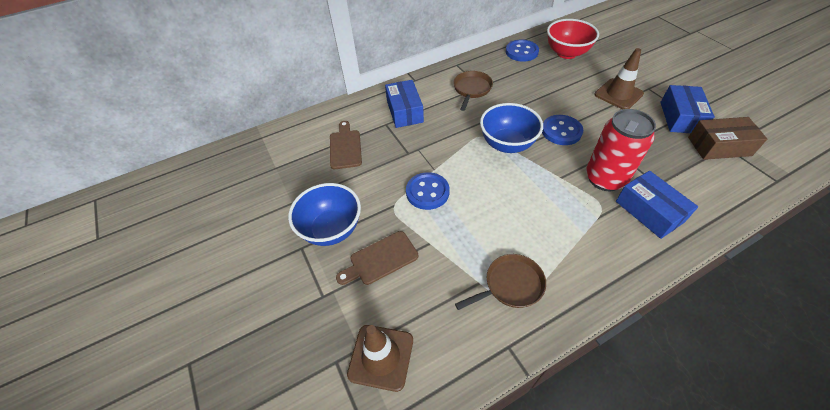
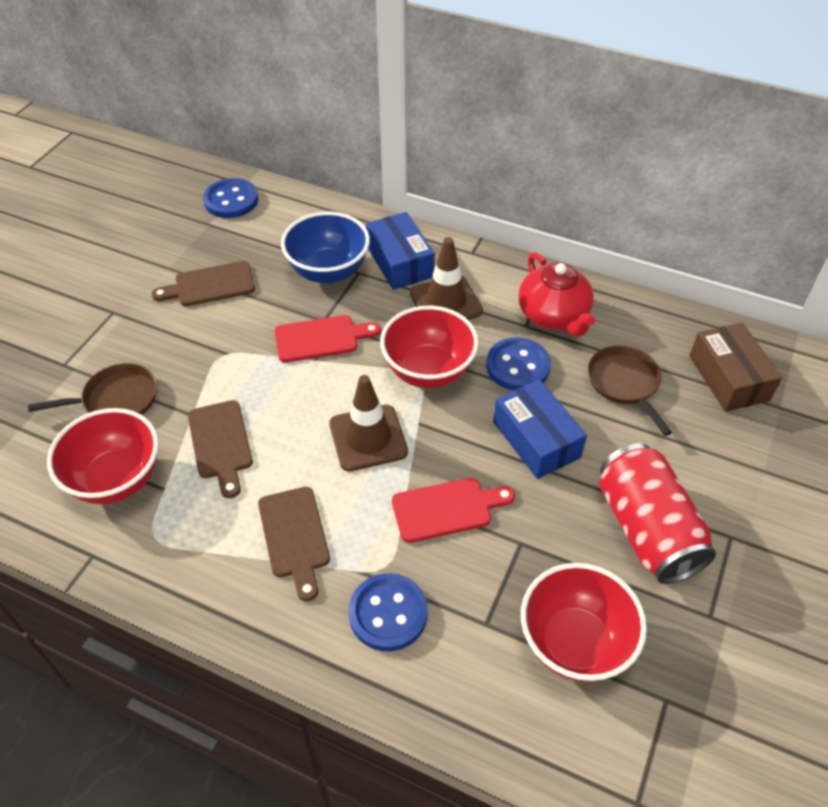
blue bowl: [288,183,361,246] [480,103,543,153] = 2 -> [281,212,370,284] = 1
blue box: [385,80,424,128] [616,171,698,239] [660,85,715,133] = 3 -> [366,212,435,290] [493,379,587,479] = 2
brown cutting board: [330,121,362,169] [336,231,418,285] = 2 -> [152,261,255,306] [188,400,253,498] [258,487,330,601] = 3
red bowl: [547,19,599,59] = 1 -> [47,408,159,504] [380,306,479,388] [521,563,647,682] = 3
red cutting board: none = 0 -> [274,315,381,362] [392,478,515,543] = 2
red teapot: none = 0 -> [518,252,595,337] = 1

